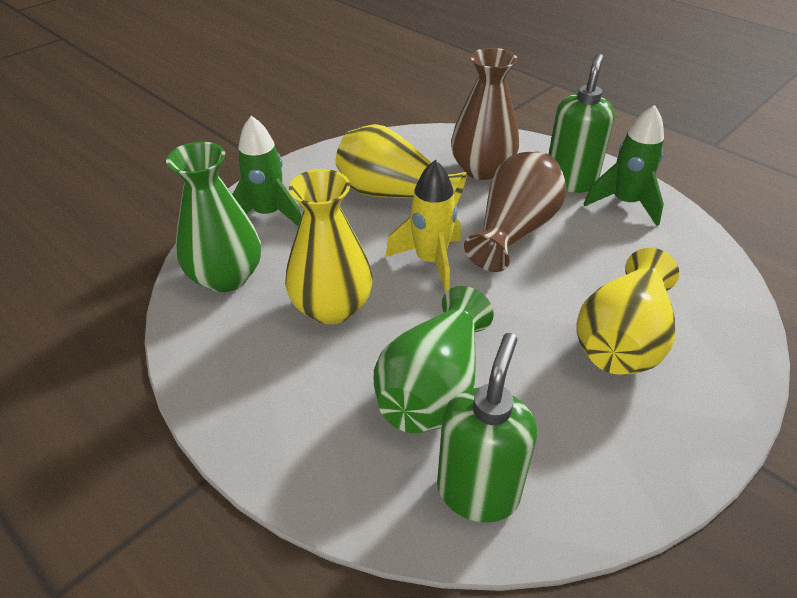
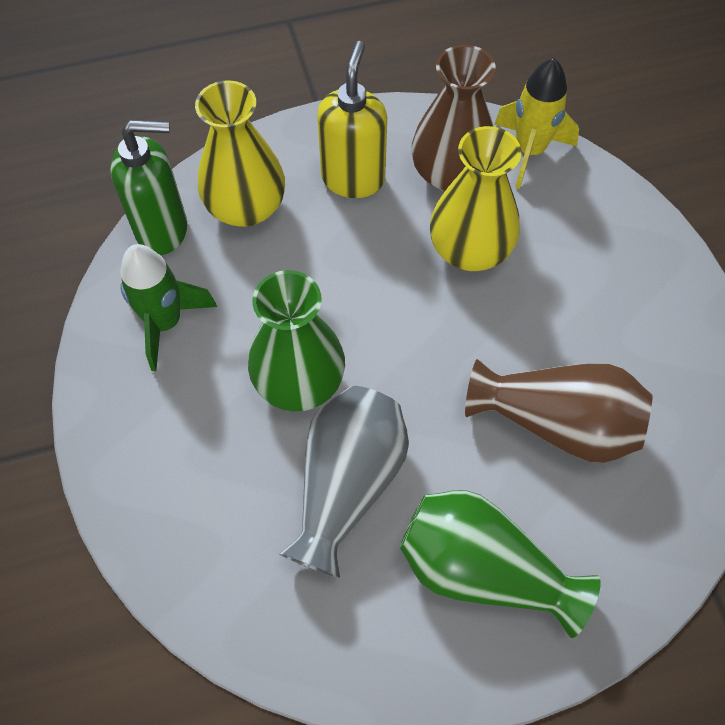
green rocket: [232,116,302,226] [584,105,664,226] = 2 -> [120,244,217,371] = 1
green soap dispenser: [437,333,537,523] [548,54,615,193] = 2 -> [110,120,187,255] = 1
grey vase: none = 0 -> [279,386,409,578] = 1
yellow soap dispenser: none = 0 -> [317,41,387,198] = 1
yellow vase: [285,169,373,324] [336,124,467,205] [576,248,679,375] = 3 -> [195,80,285,227] [430,126,521,271] = 2

